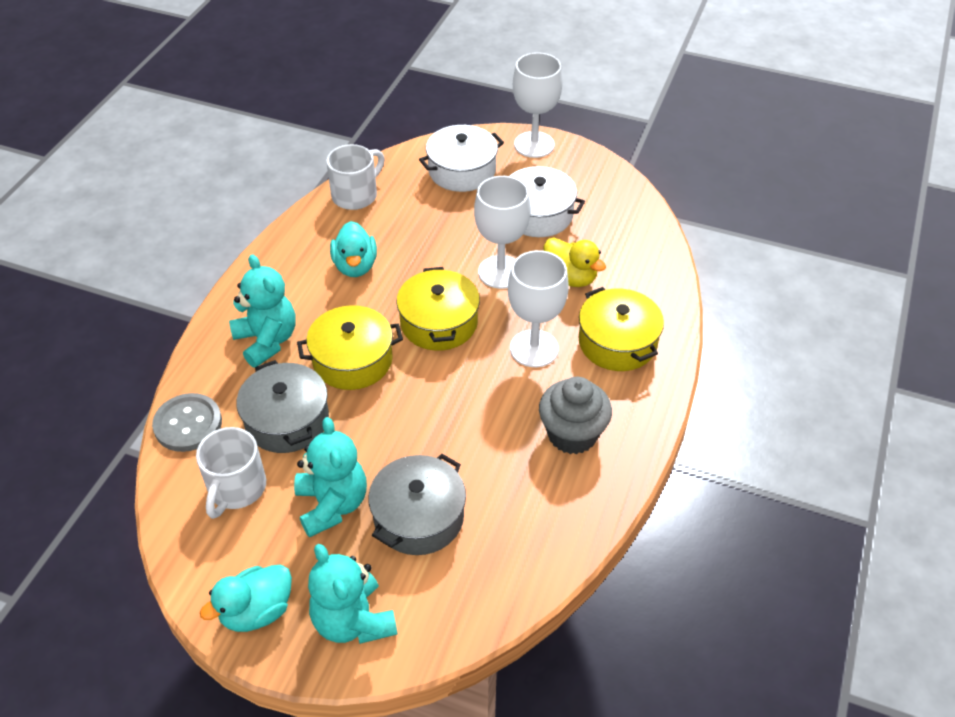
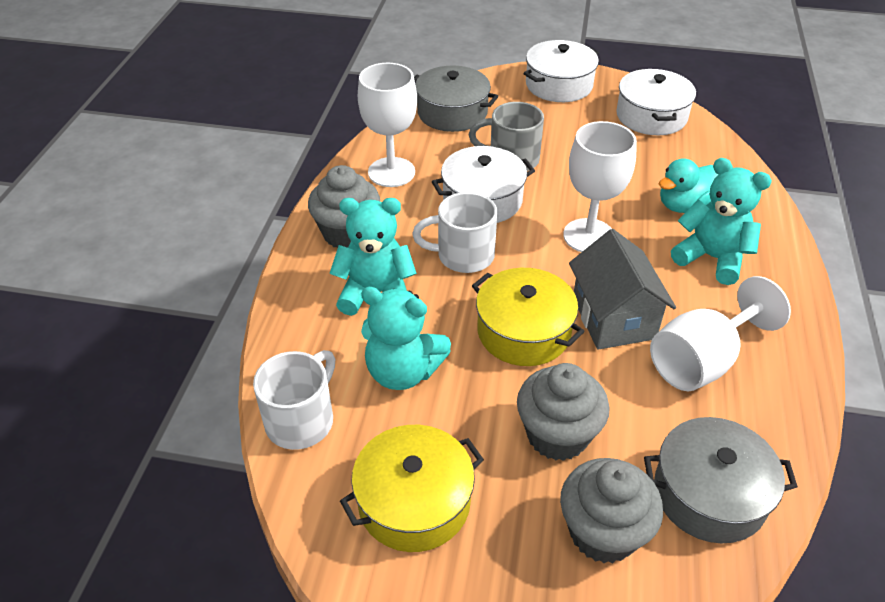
grey button: [152,393,222,452] = 1 -> none = 0
grey cupcake: [539,377,612,454] = 1 -> [308,165,380,248] [517,363,610,461] [560,458,663,563] = 3
grey house: none = 0 -> [569,229,676,350] = 1
grey mug: none = 0 -> [469,102,544,171] = 1
turquoise duck: [200,565,292,632] [330,221,377,277] = 2 -> [659,158,719,213] = 1
white pot: [419,125,504,192] [510,166,585,237] = 2 -> [432,146,535,223] [523,40,599,102] [616,69,696,135] = 3
yellow duck: [543,238,606,287] = 1 -> none = 0
yellow pot: [297,305,403,390] [397,267,480,351] [579,287,664,371] = 3 -> [340,425,484,552] [472,268,585,366] = 2

